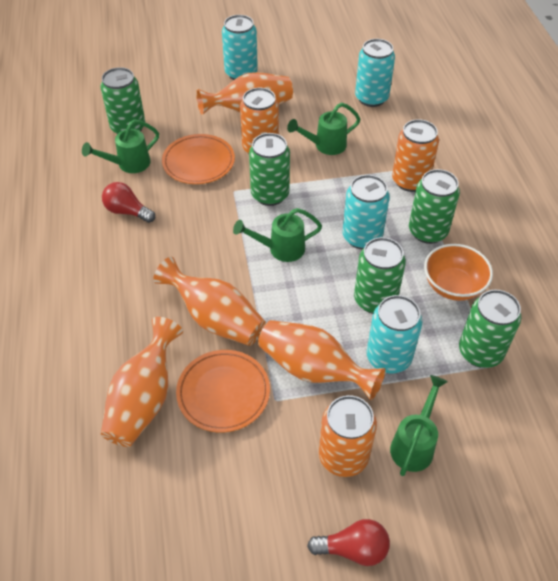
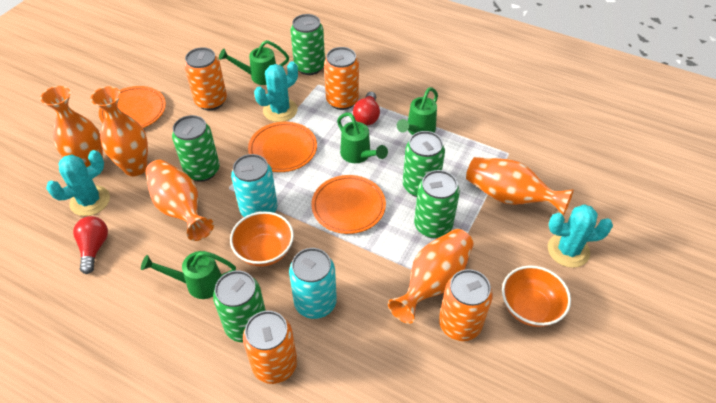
orange bowl: [424,244,493,301] = 1 -> [230,211,294,267] [502,265,571,327] = 2
orange can: [240,88,279,154] [319,395,377,477] [392,119,439,192] = 3 -> [184,47,227,110] [243,311,297,384] [324,47,359,110] [439,269,493,341] = 4
orange plate: [162,134,235,184] [176,350,270,433] = 2 -> [99,86,166,128] [248,122,317,172] [311,175,386,234] = 3
orange vase: [101,317,183,447] [153,257,266,346] [196,72,293,115] [258,320,386,400] = 4 -> [40,86,103,168] [90,86,148,177] [145,160,214,241] [388,229,474,324] [466,157,574,216] = 5
turquoise cactus: none = 0 -> [46,150,110,216] [254,61,298,122] [548,204,613,268] = 3
turquoise can: [222,15,258,80] [342,175,390,249] [355,39,395,107] [367,295,422,373] = 4 -> [231,154,277,217] [289,248,337,319] = 2

